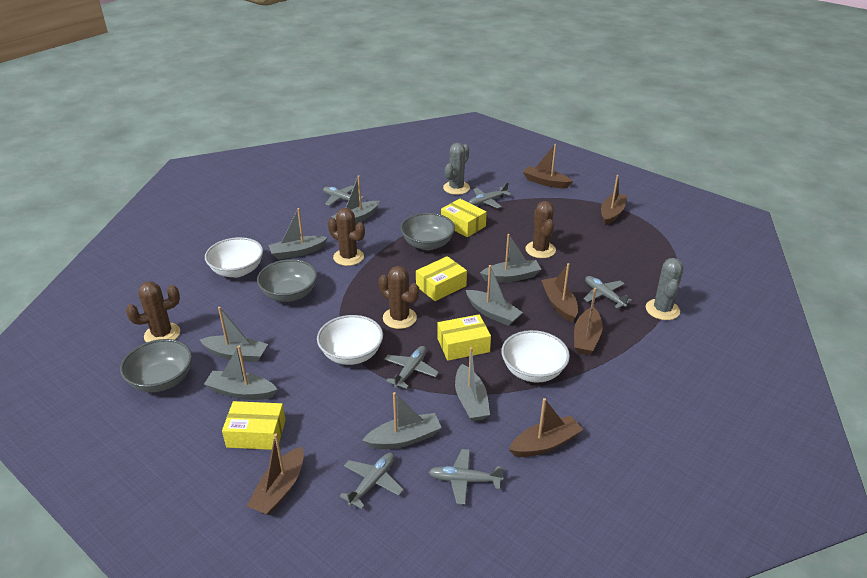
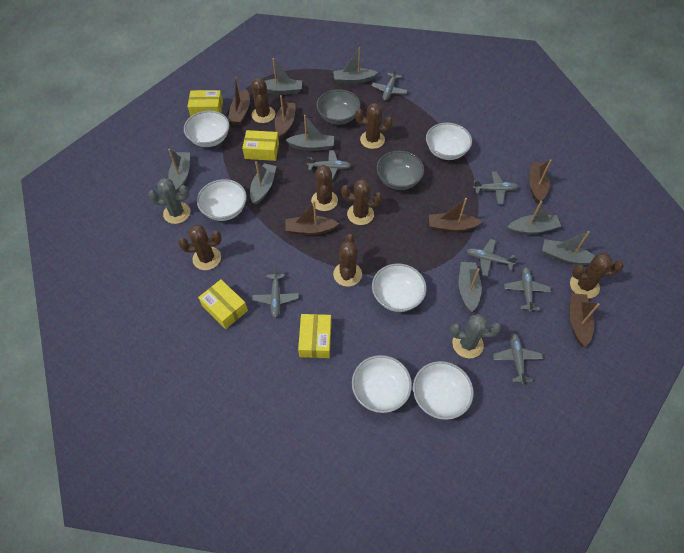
brown cactus: [126,281,180,342] [328,208,365,266] [378,266,419,329] [525,201,556,258] = 4 -> [178,225,222,270] [251,77,276,123] [311,165,338,211] [333,234,362,287] [341,179,382,225] [355,103,393,149] [570,253,624,298] = 7
grey bowl: [120,339,192,392] [257,259,317,302] [400,213,455,250] = 3 -> [316,89,361,125] [376,151,424,190] = 2
grey plane: [323,185,364,206] [340,453,404,509] [384,346,439,389] [429,449,504,505] [469,182,511,209] [583,276,632,309] = 6 -> [252,268,299,318] [307,150,351,180] [372,67,408,101] [466,239,518,276] [473,171,519,204] [493,333,543,384] [504,267,551,312] = 7
white bowl: [205,237,263,278] [317,315,383,365] [501,330,570,383] = 3 -> [184,111,230,147] [197,179,247,221] [352,355,412,413] [372,263,427,312] [413,361,474,420] [426,123,472,160] = 6

